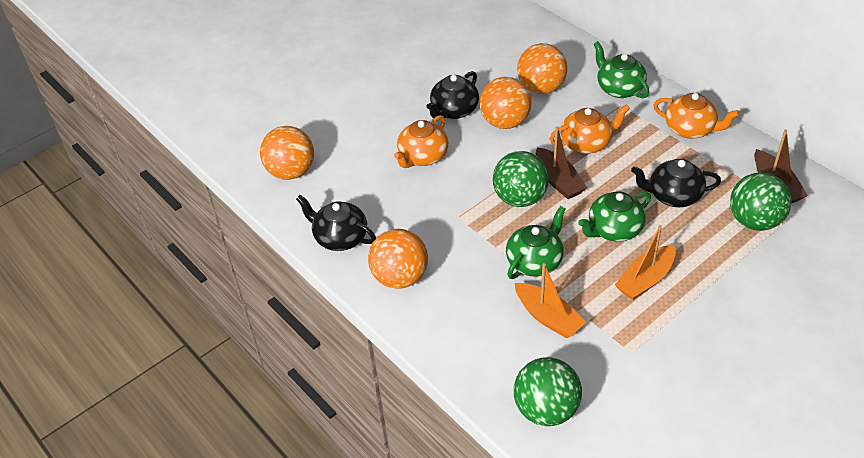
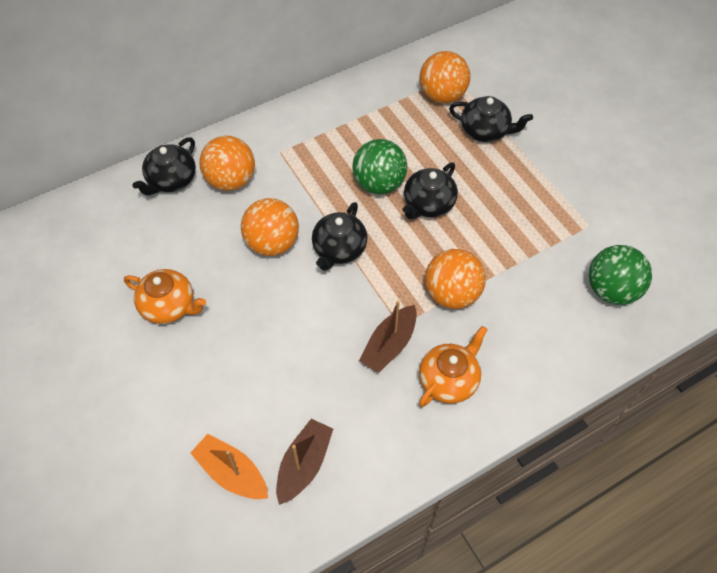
black teapot: [296,195,376,251] [426,71,479,119] [631,159,721,207] = 3 -> [132,137,196,196] [312,202,367,271] [403,162,458,219] [449,96,533,142] = 4
green ball: [493,151,549,207] [514,357,582,426] [730,172,792,231] = 3 -> [352,139,407,194] [589,245,652,305] = 2
green teapot: [506,206,566,279] [578,191,651,242] [594,41,649,98] = 3 -> none = 0
orange boat: [515,263,586,338] [615,225,676,300] = 2 -> [190,434,268,499] = 1
orange teapot: [394,115,448,168] [550,104,630,154] [653,93,740,139] = 3 -> [124,269,206,324] [419,326,488,407] = 2

